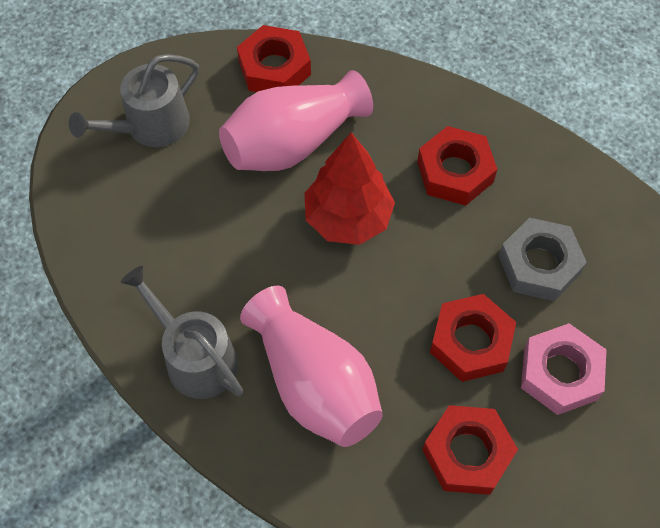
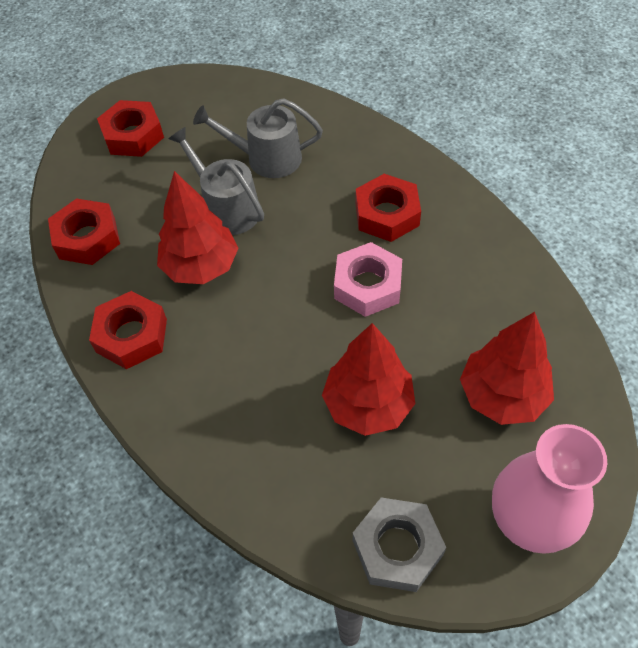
pink vase: [219,70,373,171] [240,286,383,447] = 2 -> [492,424,607,554] = 1
red tree: [304,132,395,245] = 1 -> [157,171,238,284] [322,323,415,436] [460,312,554,425] = 3

